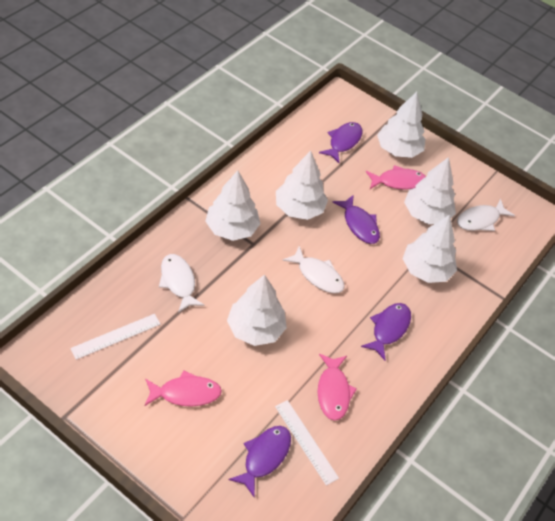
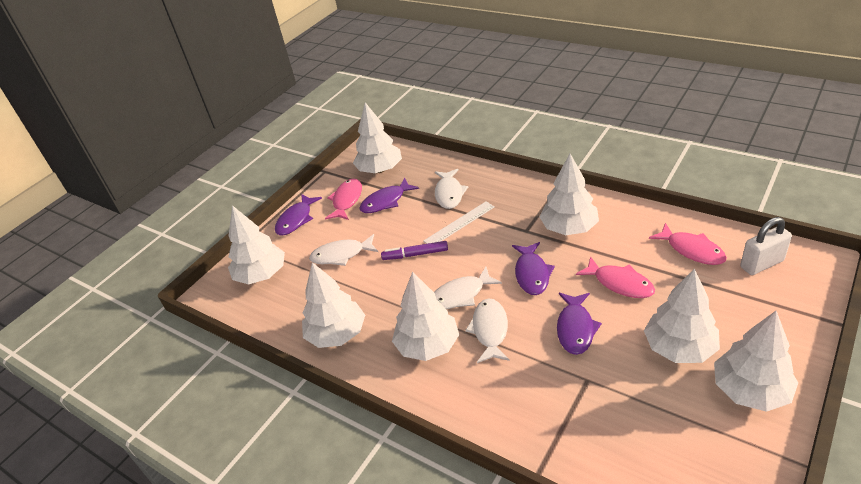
purple marker: none = 0 -> [381,241,448,260] = 1
white fish: [159,254,205,313] [282,245,345,293] [457,199,515,231] = 3 -> [309,234,378,266] [434,267,502,309] [435,169,468,209] [465,298,510,363] = 4
white padlock: none = 0 -> [740,217,792,275] = 1
white ruler: [70,314,161,360] [275,400,339,486] = 2 -> [424,201,495,244] = 1
white tree: [205,170,260,241] [227,274,287,346] [276,151,328,220] [377,92,425,158] [402,215,457,283] [404,157,456,224] = 6 -> [228,205,285,284] [302,262,365,348] [353,102,402,173] [392,271,459,361] [539,154,599,235] [644,268,720,363] [714,311,798,412] = 7

